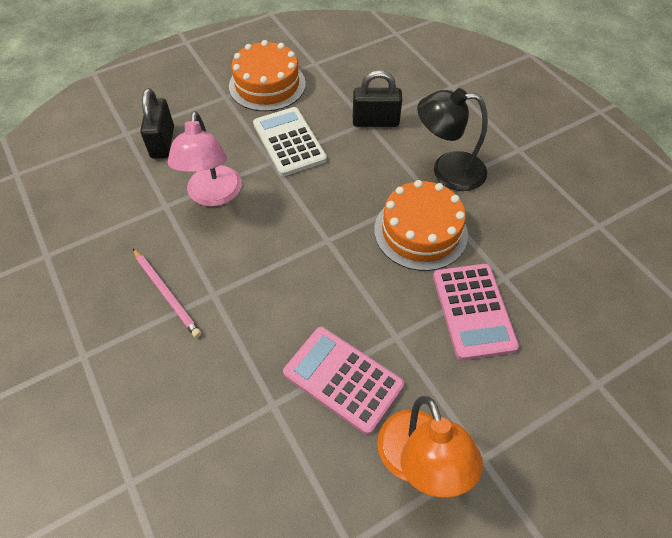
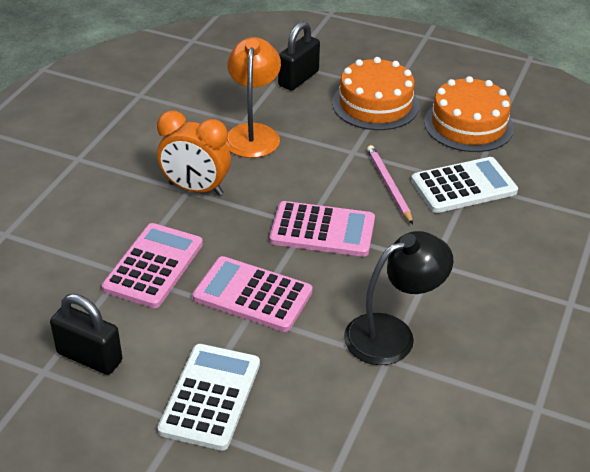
orange clock: none = 0 -> [157,111,231,196] = 1
pink calculator: [283,327,404,435] [433,264,519,360] = 2 -> [102,223,203,308] [192,256,312,332] [270,201,375,257] = 3
pink lamp: [167,111,242,207] = 1 -> none = 0
white calculator: [253,107,327,176] = 1 -> [157,344,260,451] [411,157,518,213] = 2

